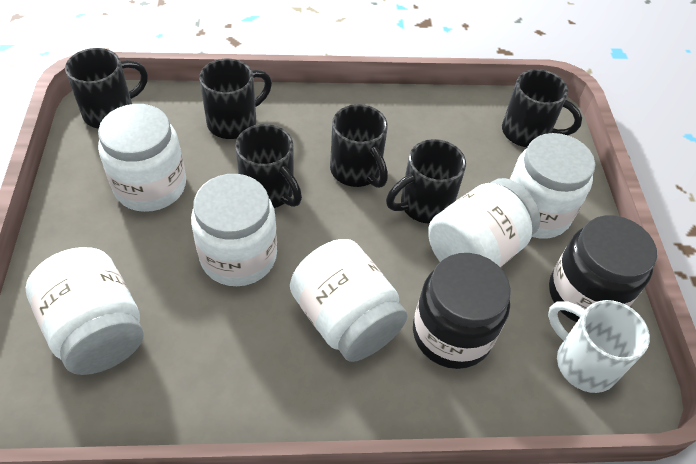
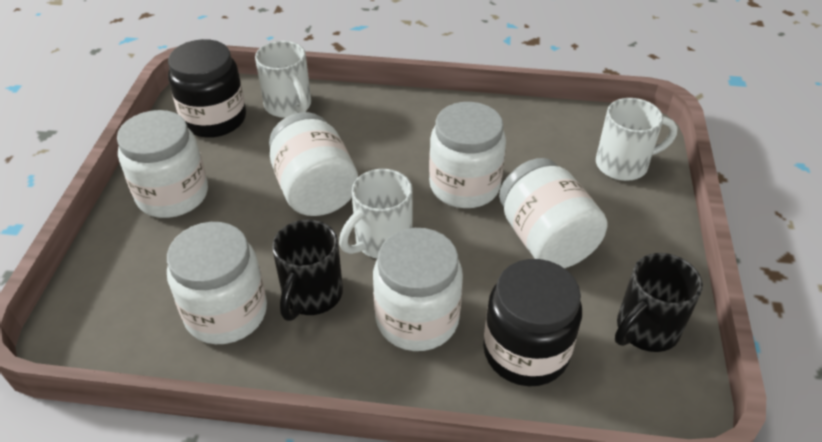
black mug: [65,48,148,129] [199,59,272,139] [235,124,302,208] [330,104,388,188] [386,139,466,224] [502,69,582,147] = 6 -> [272,220,343,321] [615,253,703,352] = 2
white mug: [548,300,650,393] = 1 -> [255,41,311,118] [339,169,413,258] [596,98,678,181] = 3

